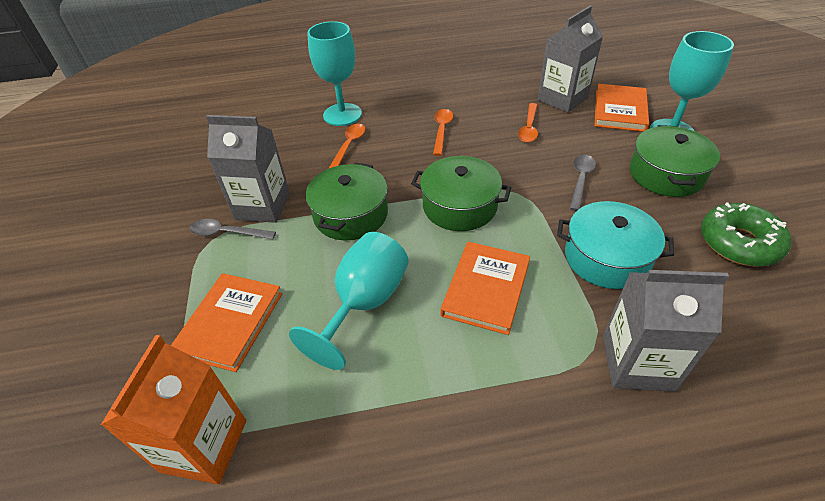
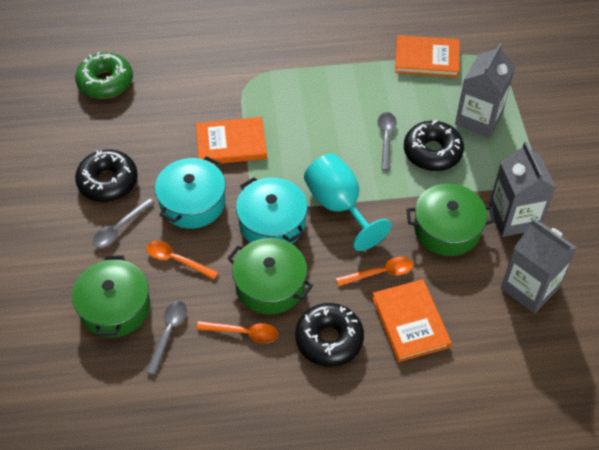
black donut: none = 0 -> [75,149,138,202] [295,303,364,367] [404,120,464,171] = 3
grey spoon: [190,219,276,239] [570,155,596,211] = 2 -> [93,198,154,248] [146,301,187,375] [378,112,397,171] = 3
orange carton: [101,335,246,484] = 1 -> none = 0
turquoise goblet: [289,232,409,370] [307,21,362,126] [650,31,734,131] = 3 -> [304,154,391,251] = 1
turquoise pot: [557,201,674,289] = 1 -> [155,156,226,229] [236,177,308,244] = 2

